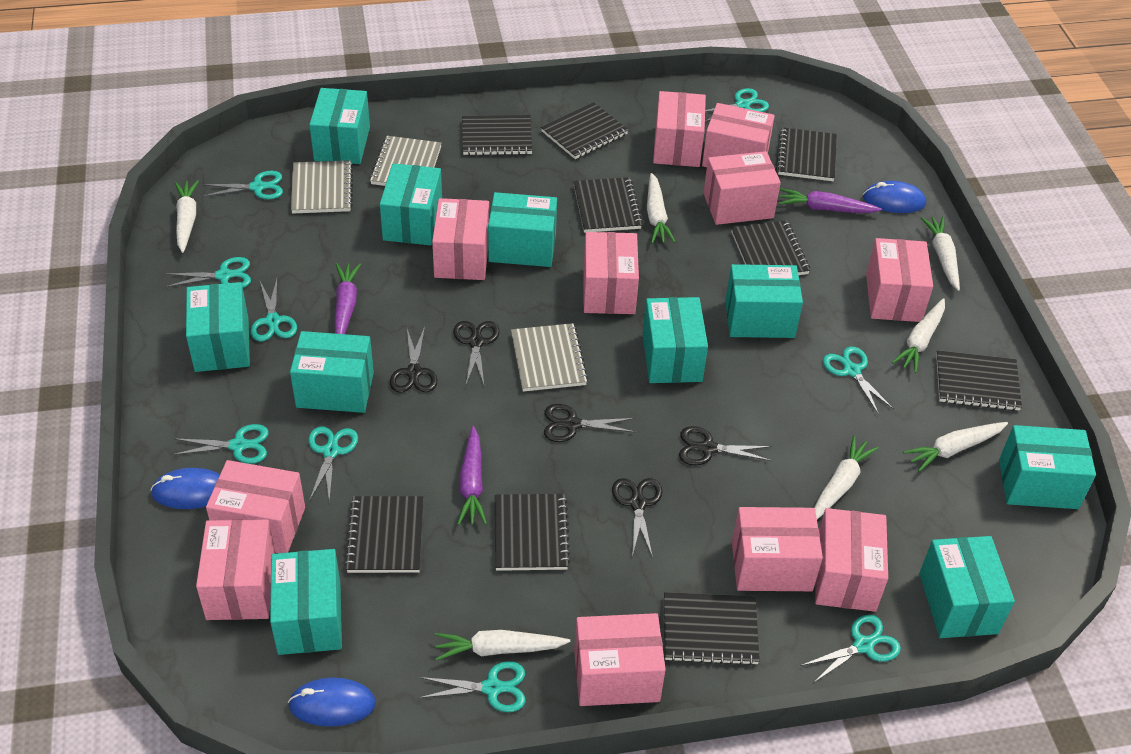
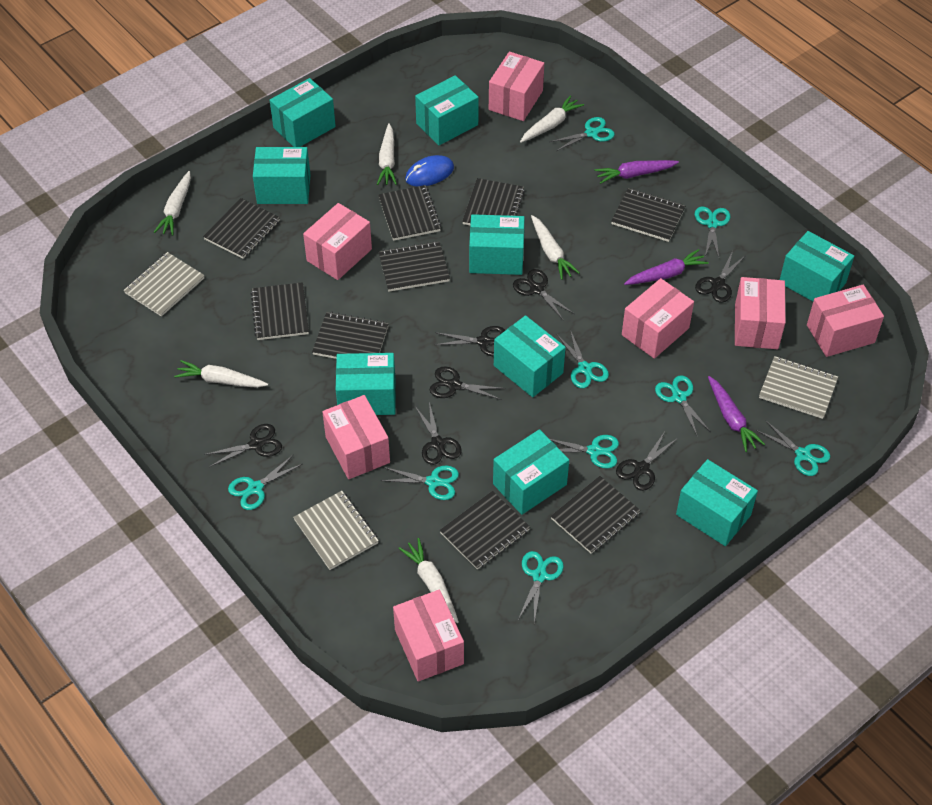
black scissors: [390,327,437,392] [453,321,499,385] [544,404,635,442] [612,478,662,558] [679,426,772,466] = 5 -> [204,424,282,467] [415,402,461,465] [430,367,505,400] [435,326,505,357] [513,269,574,321] [616,432,678,491] [695,251,746,303] = 7
blue mouse: [151,468,220,509] [288,678,376,727] [863,181,926,213] = 3 -> [405,155,454,187] = 1
pink box: [196,519,276,620] [206,460,305,553] [432,198,489,280] [574,613,666,706] [583,232,639,314] [653,91,706,167] [702,103,775,167] [703,151,781,225] [732,507,823,591] [815,508,888,612] [866,238,933,322] = 11 -> [303,203,372,280] [322,395,390,479] [393,590,464,681] [489,52,544,121] [622,278,694,359] [735,277,786,349] [807,285,884,357] = 7
turquoise box: [186,282,250,372] [270,549,342,655] [290,331,374,413] [309,88,370,164] [380,163,442,246] [488,192,557,267] [643,297,708,383] [725,264,803,338] [919,536,1015,638] [999,425,1096,509] = 10 -> [253,147,310,204] [270,78,336,147] [336,353,396,415] [415,75,479,145] [469,214,525,275] [493,429,569,515] [494,315,566,397] [676,459,758,546] [780,231,854,301] = 9
white carrot: [174,180,199,253] [435,630,570,661] [647,173,676,244] [814,435,879,519] [892,298,945,373] [903,422,1008,472] [921,216,960,291] = 7 -> [154,171,191,236] [174,360,268,388] [377,123,397,185] [398,538,459,623] [520,95,584,143] [531,215,580,280] = 6

